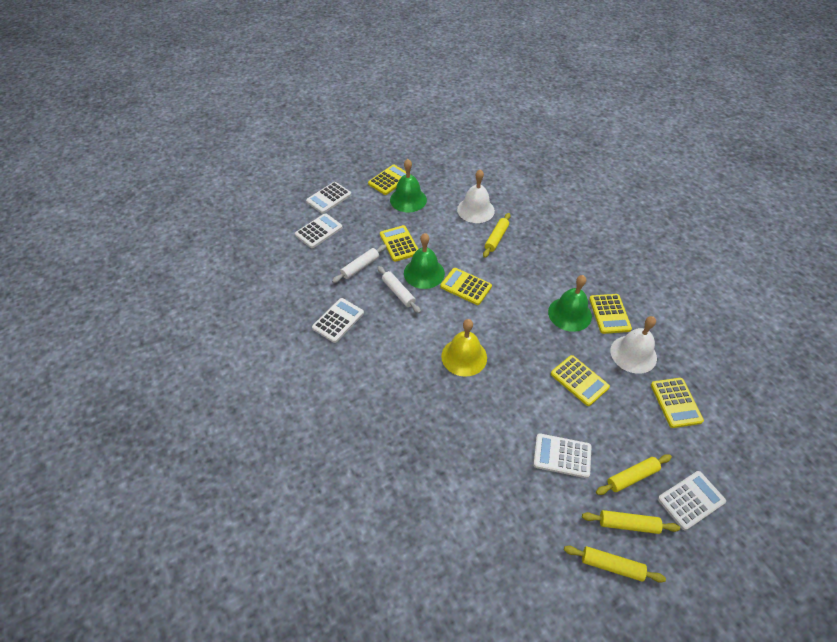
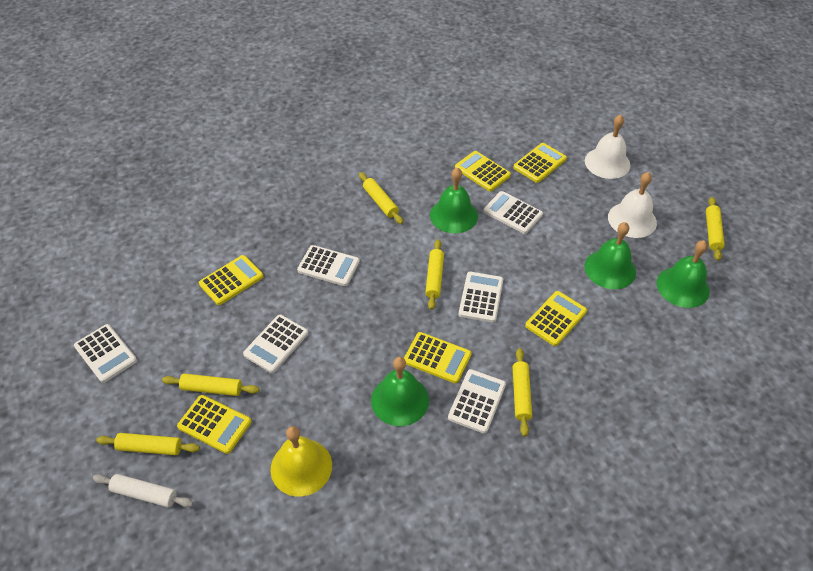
green bell: [390,159,427,213] [404,233,445,289] [548,275,592,332] = 3 -> [371,357,429,426] [430,168,478,233] [584,222,636,289] [657,240,710,308] = 4
white calculator: [295,213,343,248] [306,182,351,214] [312,298,364,343] [533,433,591,478] [658,471,726,530] = 5 -> [74,324,137,383] [243,315,308,373] [297,245,360,286] [448,369,506,434] [459,272,503,323] [483,191,543,234] = 6
white rolling pin: [332,245,387,283] [377,266,421,313] = 2 -> [93,474,194,507] = 1
yellow rolling pin: [483,213,511,258] [564,546,666,583] [582,510,680,534] [596,454,672,495] = 4 -> [96,433,200,455] [162,374,259,396] [359,172,403,224] [425,239,444,310] [513,348,532,437] [706,197,725,261] = 6

